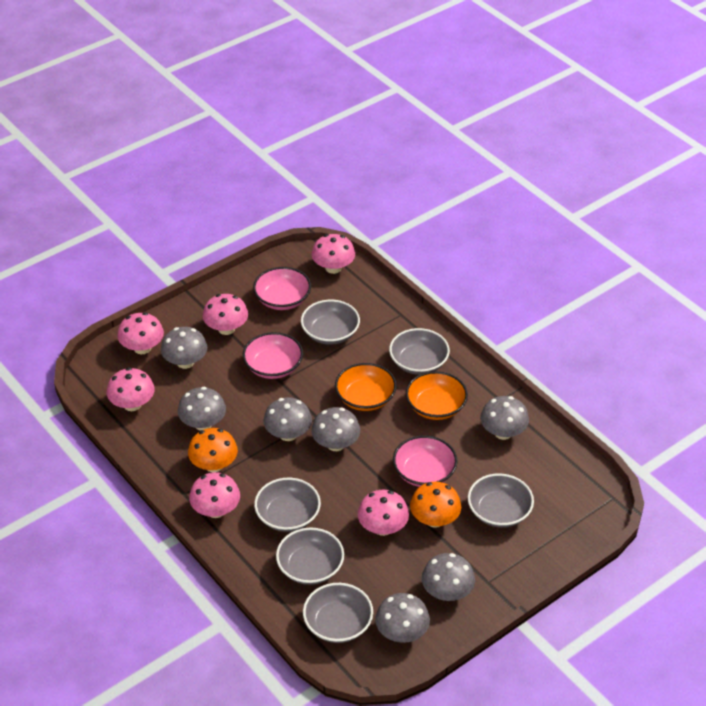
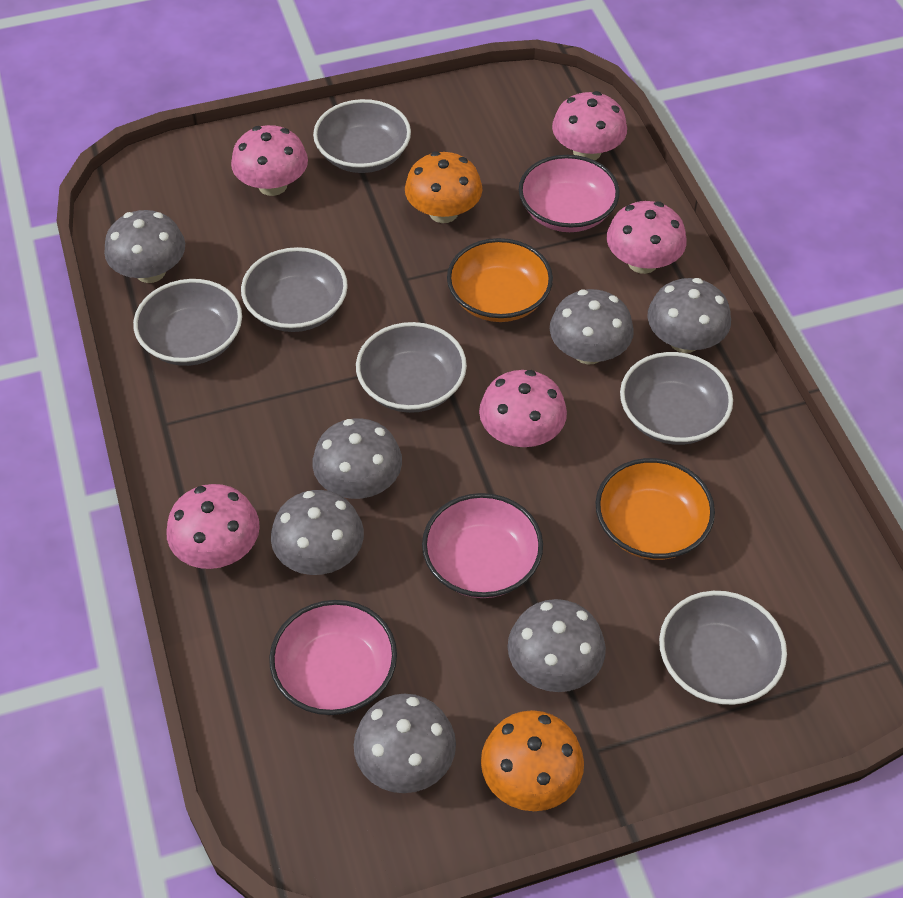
pink mushroom: [107,368,155,411] [117,312,164,354] [189,472,240,518] [203,294,248,335] [312,234,355,274] [358,490,409,536] = 6 -> [166,484,260,569] [231,125,308,196] [479,370,567,447] [552,91,627,160] [607,201,687,274] = 5

